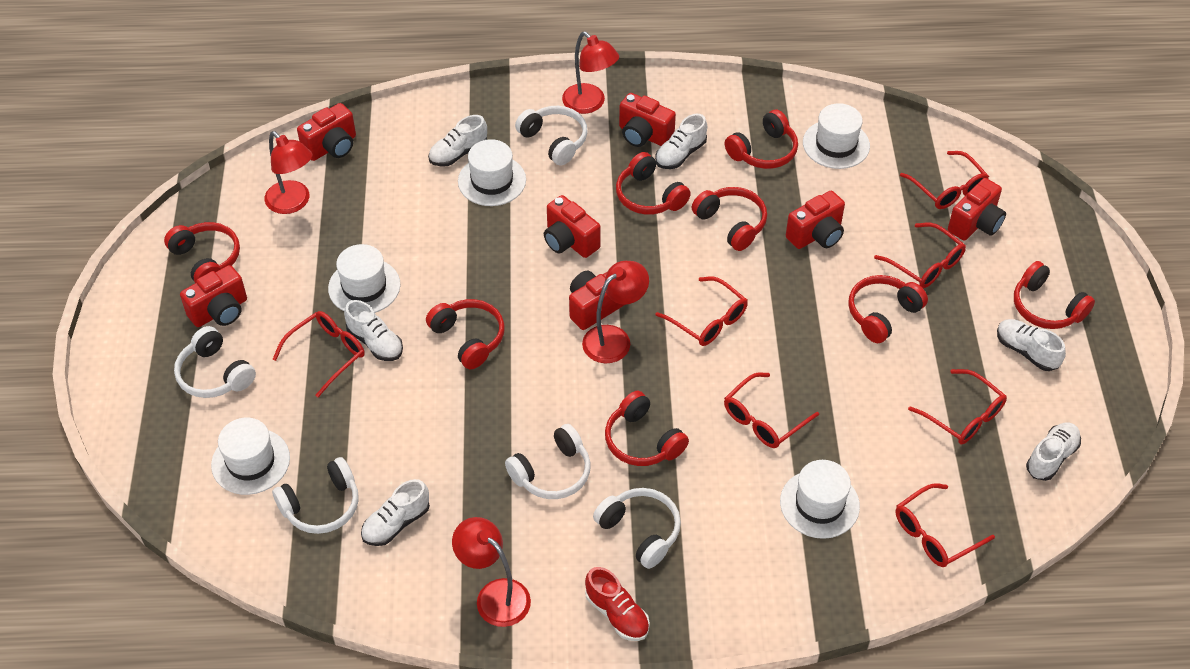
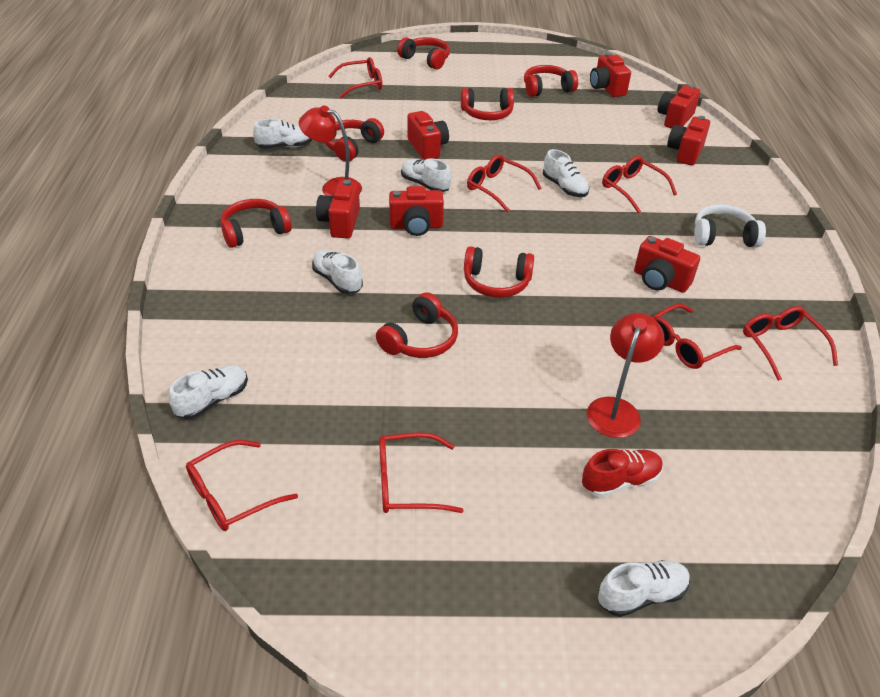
red headphones: [164,222,240,283] [426,299,505,369] [605,391,689,466] [616,152,691,215] [692,187,767,251] [725,110,798,169] [848,275,928,343] [1014,261,1095,329] = 8 -> [221,199,292,248] [325,118,384,162] [376,292,458,358] [397,37,450,70] [461,88,514,120] [464,246,534,298] [524,65,578,97] = 7
red lamp: [265,131,312,214] [452,517,531,627] [562,32,619,114] [582,261,649,363] = 4 -> [299,105,362,196] [587,313,664,438] = 2
white hat: [211,418,290,495] [328,244,400,313] [458,139,526,206] [780,460,860,539] [803,103,870,169] = 5 -> none = 0
white headphones: [174,326,256,398] [272,457,359,534] [505,424,591,499] [515,106,588,165] [593,488,681,569] = 5 -> [694,204,766,247] = 1

